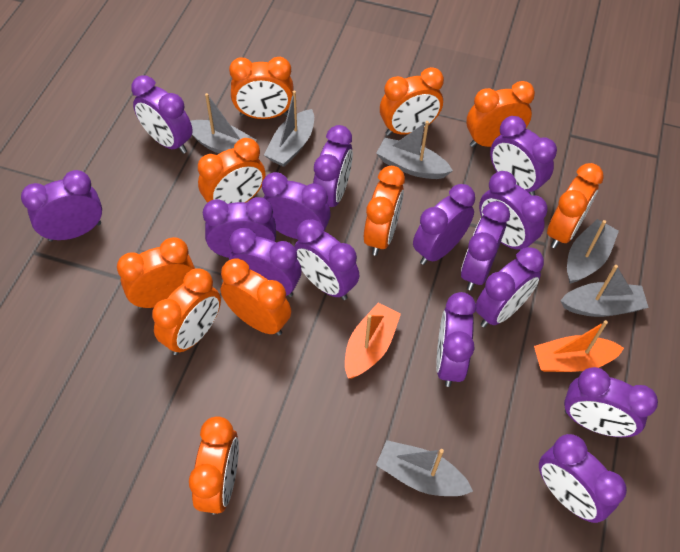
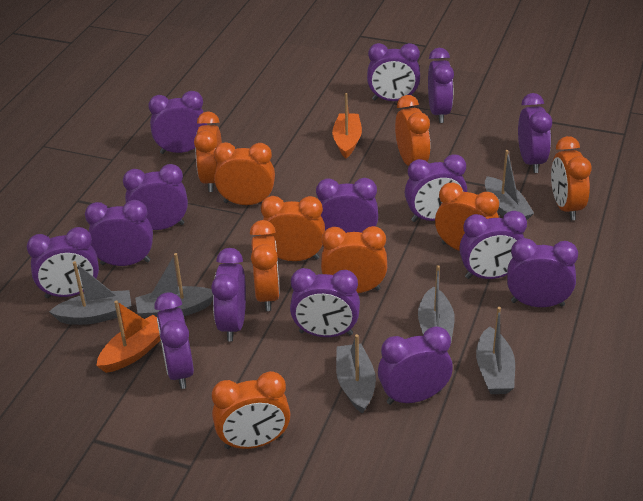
orange clock: [117,237,195,309] [152,268,221,355] [189,417,239,515] [198,138,266,204] [220,258,291,336] [229,57,294,119] [364,166,405,256] [380,67,444,136] [466,81,535,147] [547,163,604,248] = 10 -> [194,111,222,192] [212,371,291,449] [214,142,275,205] [250,220,280,311] [261,196,325,261] [321,226,387,293] [395,95,430,166] [435,183,499,251] [551,136,592,220] = 9

